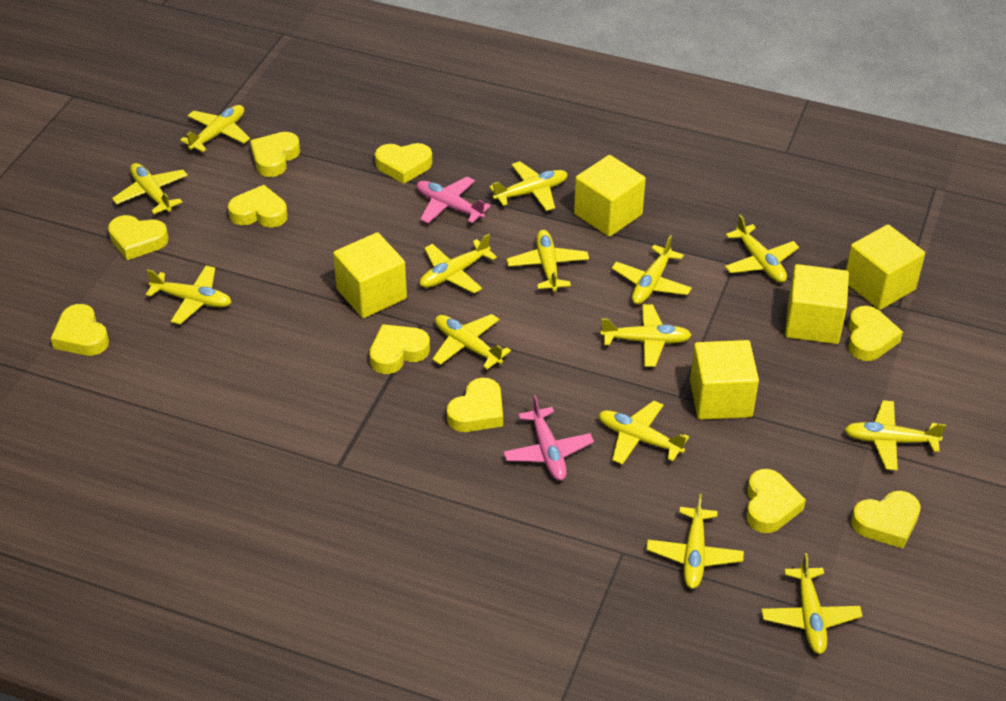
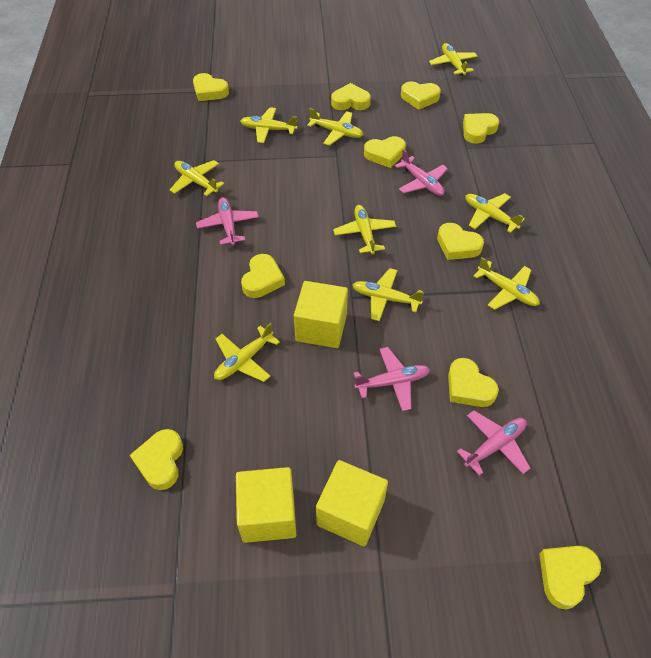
pink plane: [417,177,491,223] [503,395,594,481] = 2 -> [196,197,259,245] [353,347,430,411] [395,150,448,196] [457,410,530,476] = 4
yellow cube: [333,232,407,318] [574,155,646,237] [690,340,759,420] [785,264,849,344] [846,224,925,310] = 5 -> [236,467,296,543] [294,281,348,348] [316,460,388,546] = 3
yellow plane: [112,163,188,214] [146,266,232,324] [180,105,250,152] [420,234,497,293] [432,314,511,370] [489,161,568,211] [507,230,589,291] [599,401,689,465] [600,304,692,367] [612,235,692,304] [647,494,744,589] [725,215,799,283] [761,553,862,654] [844,400,946,470] = 14 -> [170,160,224,196] [214,323,280,382] [240,107,298,143] [307,108,363,146] [333,205,396,254] [353,268,424,321] [429,43,478,76] [465,193,525,233] [473,257,540,310] = 9

